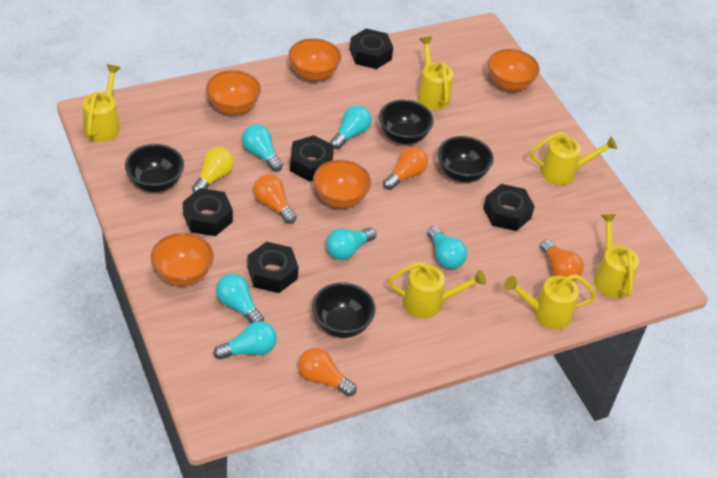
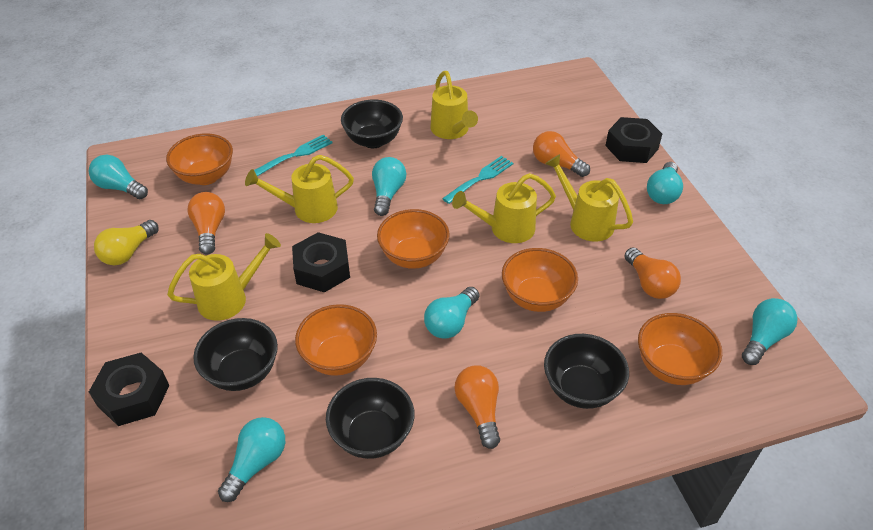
black nut: [183,188,233,236] [247,242,299,293] [290,135,334,182] [350,29,393,69] [483,184,535,231] = 5 -> [89,353,169,426] [292,232,350,293] [605,117,662,163] = 3
turquoise fork: none = 0 -> [254,134,333,176] [442,156,513,204] = 2
yellow watering can: [83,64,120,142] [388,262,486,319] [417,37,453,110] [504,274,596,330] [530,132,617,185] [594,214,639,298] = 6 -> [167,233,281,321] [245,155,354,223] [430,71,478,139] [452,173,556,243] [545,154,633,242] = 5

